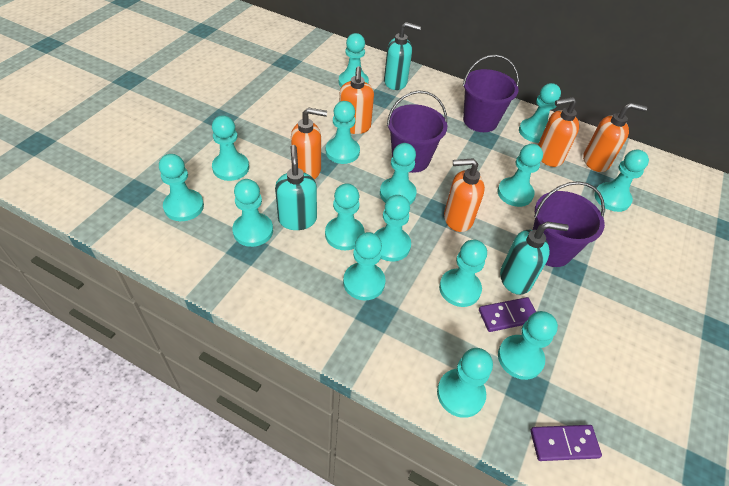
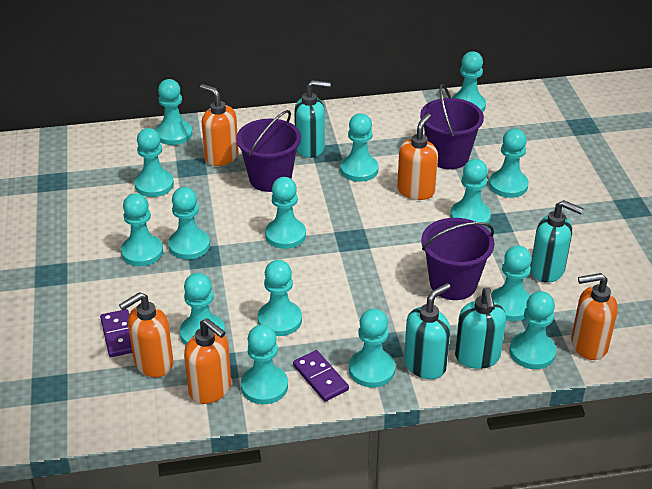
turquoise soap dispenser: [275,145,317,230] [384,22,421,90] [500,221,569,295] = 3 -> [294,80,331,158] [404,283,451,379] [455,288,506,369] [531,200,584,283] = 4

